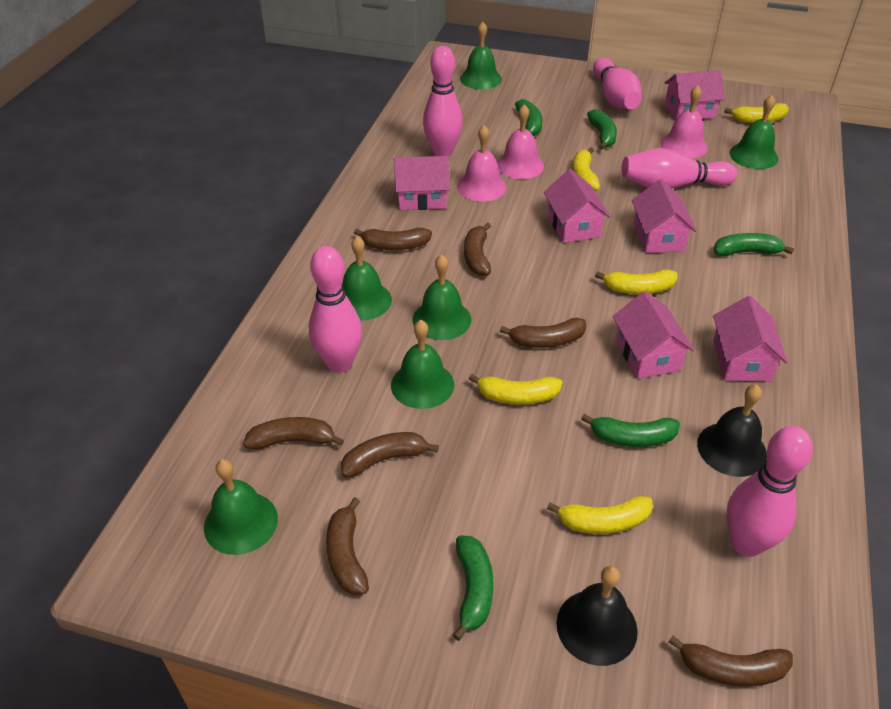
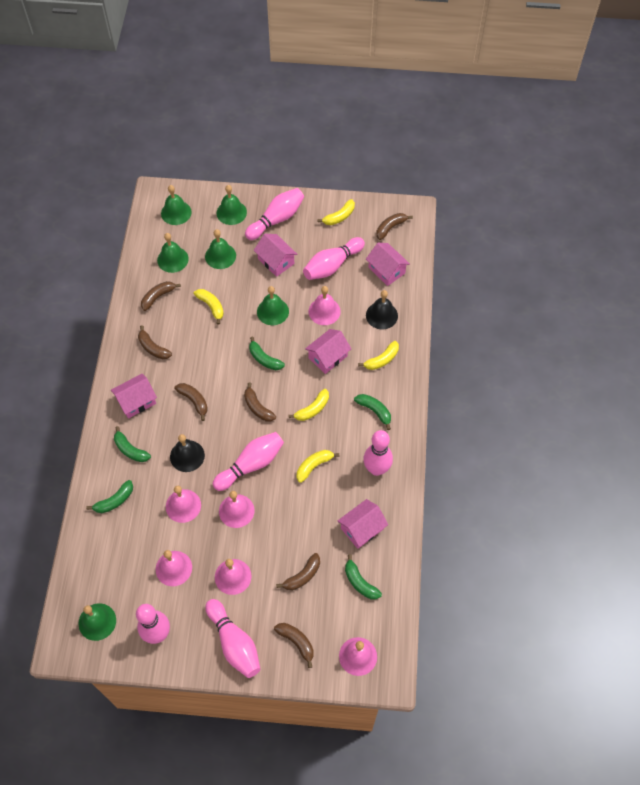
pink bell: [457,125,507,202] [497,104,544,179] [660,85,708,158] = 3 -> [156,550,192,586] [166,486,201,523] [215,559,251,595] [219,491,254,528] [308,286,341,325] [339,637,377,676] = 6
pink bowling pin: [309,246,362,373] [423,46,463,157] [593,58,641,109] [621,148,737,189] [726,426,813,557] = 5 -> [136,604,170,644] [205,599,260,678] [213,432,284,491] [245,188,304,240] [303,237,365,280] [363,430,393,476] = 6
pink house: [394,156,450,210] [544,169,610,243] [613,291,694,379] [632,179,697,253] [664,70,724,120] [713,296,788,382] = 6 -> [111,374,157,419] [254,234,298,277] [305,329,351,374] [338,499,388,549] [366,243,410,286] = 5

